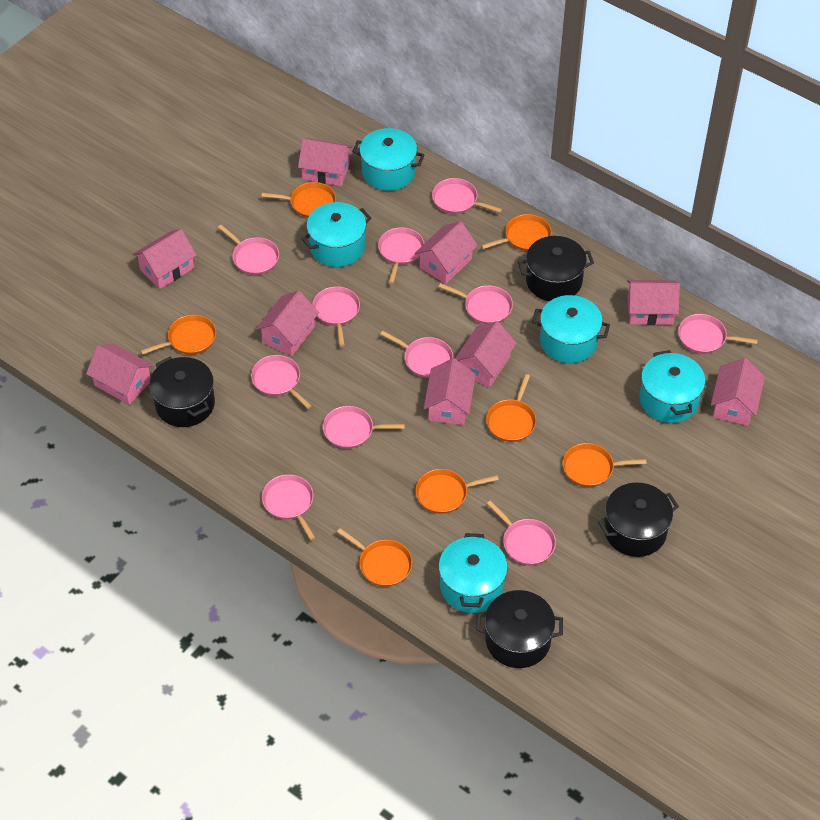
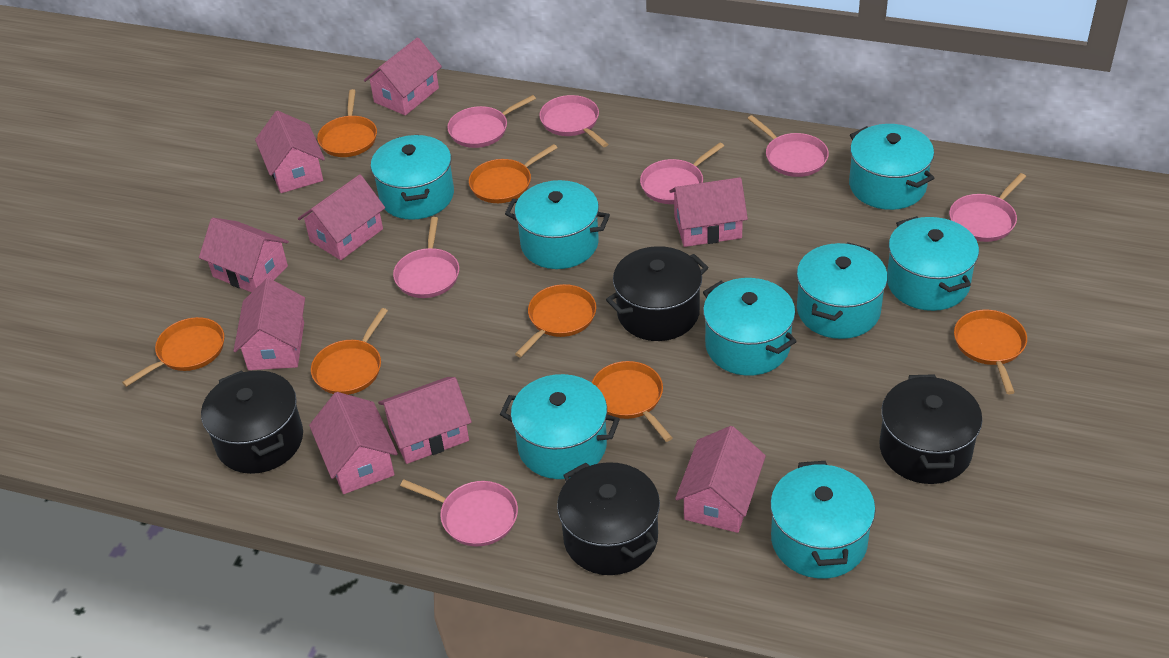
pink pan: [218,225,279,275] [251,355,312,409] [262,474,315,540] [312,286,360,346] [323,406,405,449] [378,227,424,284] [380,331,453,378] [432,178,502,214] [439,283,513,324] [487,500,556,565] [678,314,758,354] = 11 -> [393,217,459,298] [400,480,518,546] [447,95,536,148] [539,95,608,147] [640,143,724,204] [747,115,829,177] [949,173,1026,242] = 7
turquoise pot: [301,202,371,267] [352,128,424,191] [439,533,508,613] [532,295,610,363] [640,350,705,423] = 5 -> [371,135,454,220] [500,374,620,479] [505,180,610,269] [703,278,797,376] [770,461,875,579] [797,242,888,339] [849,124,934,210] [887,216,979,311] = 8

